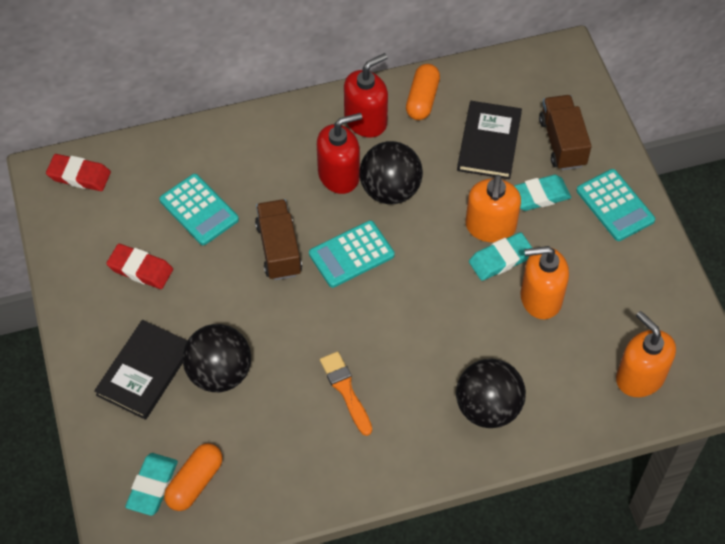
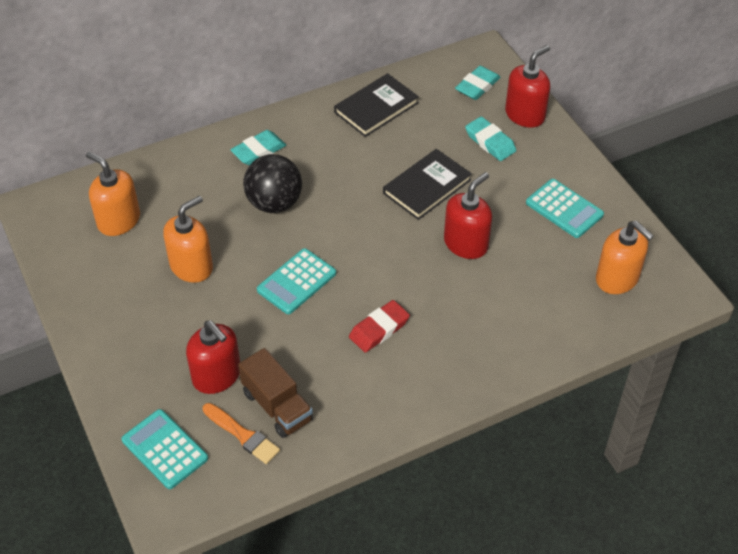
black ball: [183,324,251,392] [359,141,423,204] [456,359,526,428] = 3 -> [243,154,302,213] = 1
brown truck: [255,199,302,280] [539,95,591,170] = 2 -> [238,348,313,438] = 1
orange capsule: [164,443,223,511] [406,64,440,120] = 2 -> none = 0
red eraser: [46,154,111,191] [106,244,173,289] = 2 -> [349,300,410,353] = 1
red soap dispenser: [317,113,362,194] [344,53,388,137] = 2 -> [186,320,240,394] [444,172,492,259] [505,45,550,128] = 3

